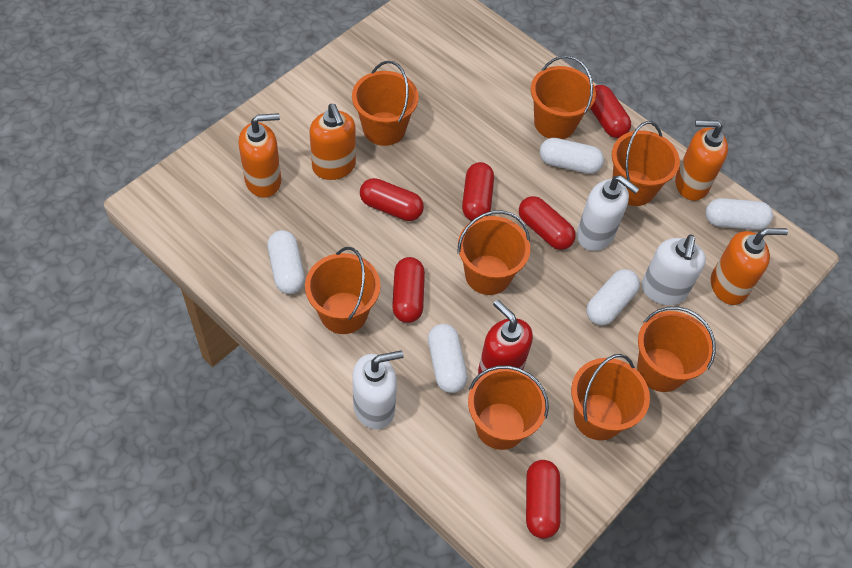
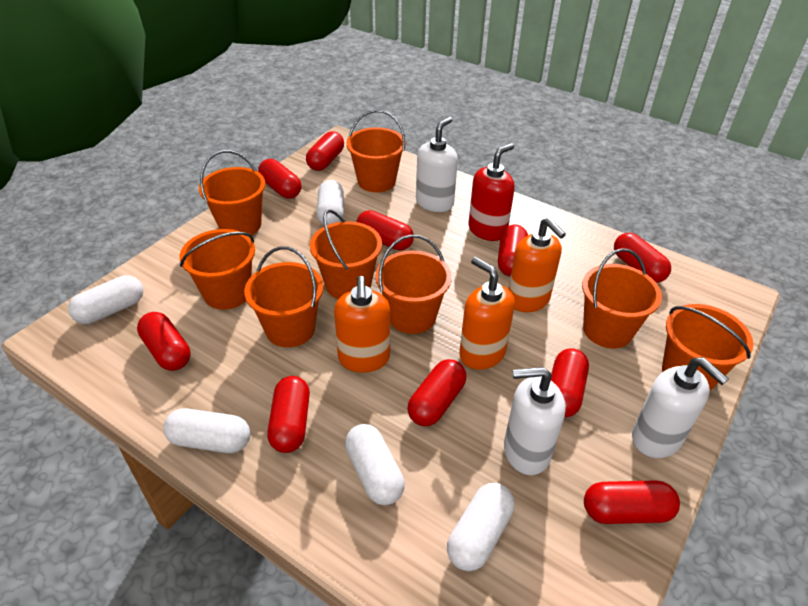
orange soap dispenser: [238,113,281,198] [309,104,356,180] [675,120,728,201] [711,228,788,305] = 4 -> [334,276,390,373] [459,257,515,370] [508,217,566,312] = 3
red capsule: [360,178,424,221] [392,257,425,323] [462,162,494,221] [519,196,576,250] [526,460,561,539] [590,85,631,138] = 6 -> [137,312,190,371] [258,159,302,199] [267,376,310,453] [306,131,344,171] [356,210,414,251] [407,359,466,426] [498,225,528,276] [551,348,589,417] [584,480,680,524] [614,233,671,283] = 10

